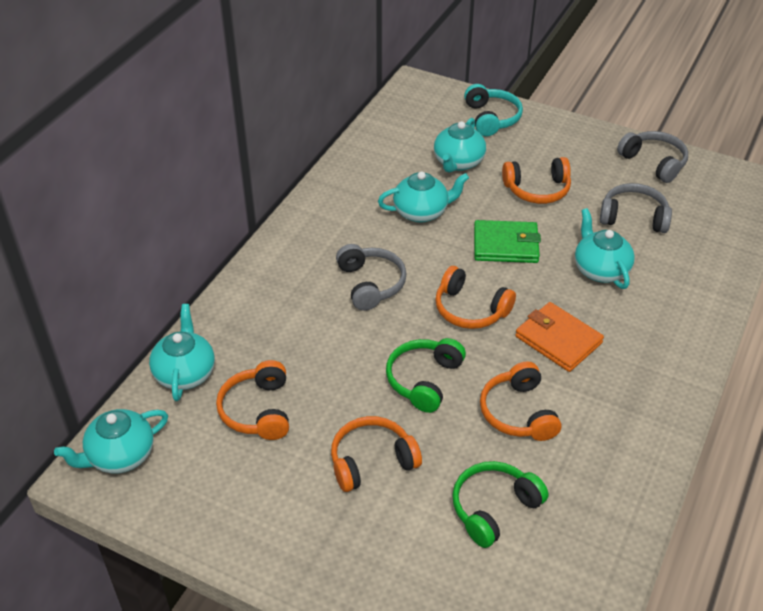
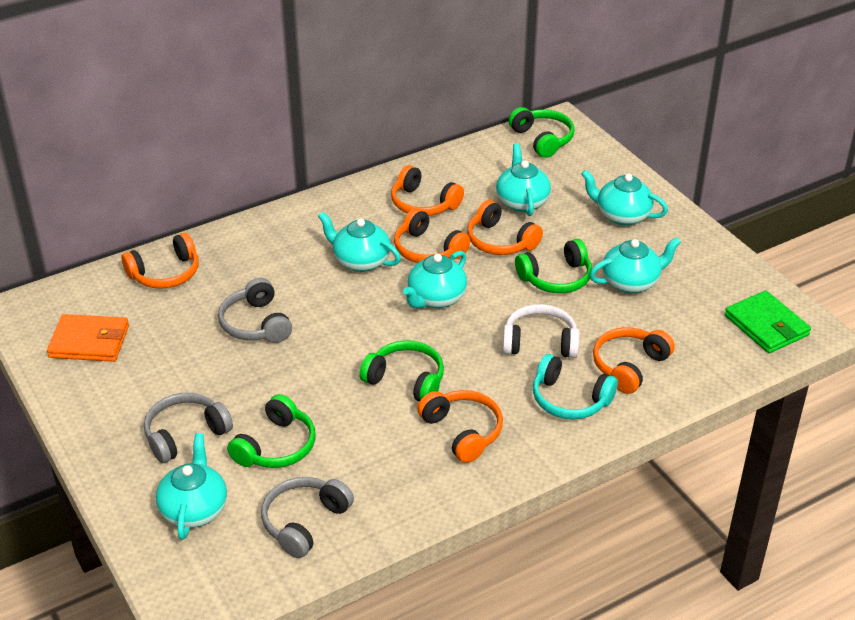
green headphones: [386,338,466,413] [452,461,549,548] = 2 -> [227,394,316,468] [360,340,444,401] [508,107,575,158] [515,239,592,293] = 4
orange headphones: [216,360,289,440] [331,416,422,492] [435,266,516,329] [480,361,561,441] [502,157,571,204] = 5 -> [122,233,199,289] [391,165,464,216] [394,208,470,263] [417,390,503,463] [467,200,543,255] [593,327,675,394] = 6
turquoise teapot: [54,409,168,473] [149,304,215,401] [378,171,469,223] [434,118,486,173] [575,208,635,289] = 5 -> [156,433,227,540] [318,212,401,272] [403,251,467,308] [496,144,551,216] [581,170,668,226] [589,237,681,293] = 6
white headphones: none = 0 -> [502,304,580,358] = 1

